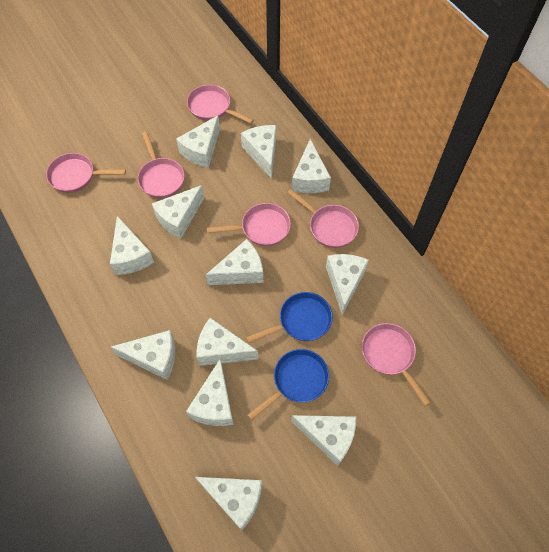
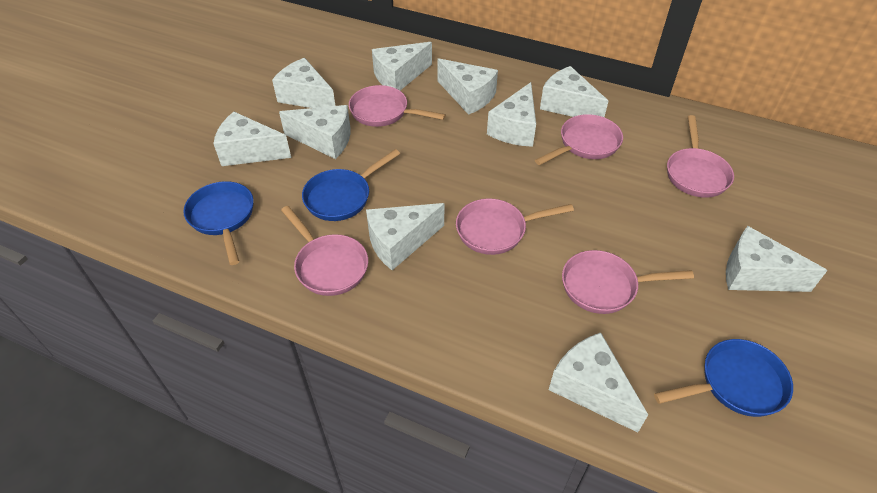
blue pan: [246,292,333,343] [247,349,329,421] = 2 -> [183,181,254,265] [302,149,400,221] [654,339,793,417] = 3
white cheese: [110,216,154,275] [111,330,175,380] [152,185,204,239] [176,115,220,168] [186,359,234,426] [195,477,262,531] [196,318,258,366] [206,239,263,285] [241,125,276,179] [291,415,356,466] [292,139,331,193] [326,254,369,315] = 12 -> [213,112,291,166] [272,58,335,108] [279,105,350,159] [366,203,444,270] [372,42,432,90] [437,58,498,115] [487,82,536,147] [540,66,608,117] [549,333,648,432] [726,226,828,292] = 10

